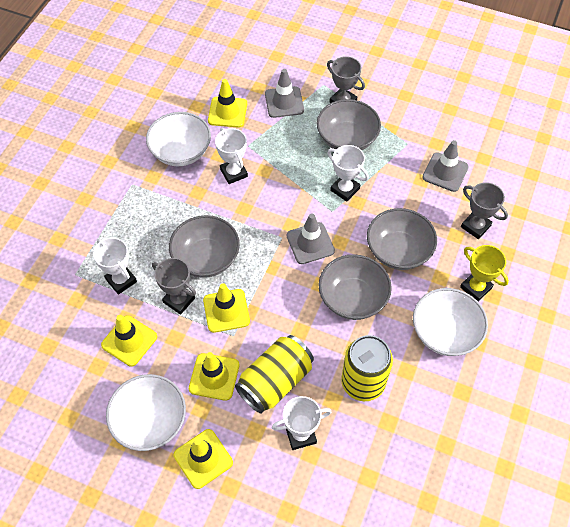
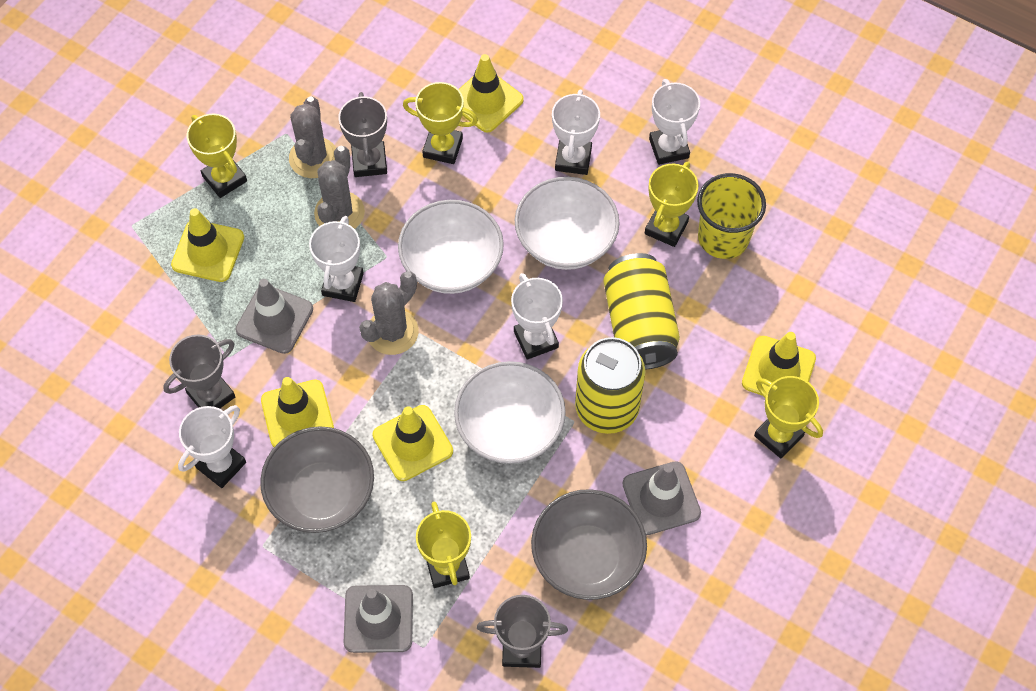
grey bowl: [169,215,240,278] [317,99,381,150] [319,254,392,320] [367,208,437,270] = 4 -> [260,426,374,533] [531,489,647,600] = 2
grey cactus: none = 0 -> [289,96,336,178] [314,146,365,229] [359,271,419,355] = 3
white trophy: [93,238,137,295] [215,128,248,184] [272,396,331,450] [328,145,369,202] = 4 -> [178,405,246,488] [309,216,364,302] [511,273,563,360] [552,90,600,175] [649,79,700,165] = 5
yellow cup: none = 0 -> [697,173,766,259] = 1
yellow trophy: [460,245,509,301] = 1 -> [187,114,247,198] [403,82,478,164] [416,501,471,588] [645,162,698,247] [754,376,823,458] = 5

